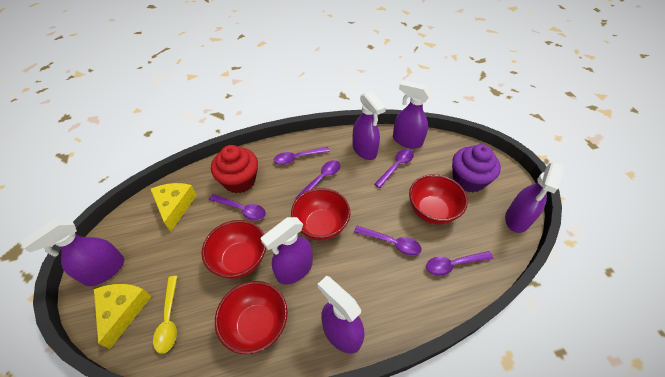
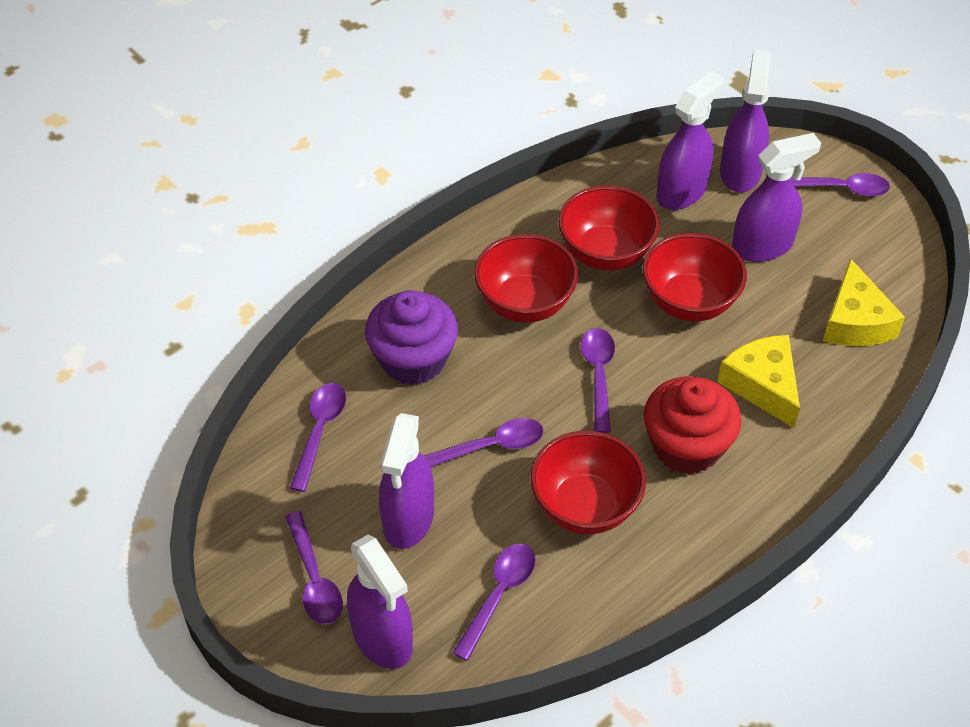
purple spray bottle: [21,218,124,286] [261,217,313,285] [317,276,364,354] [352,91,386,160] [393,80,431,149] [505,162,564,233] = 6 -> [347,535,413,669] [379,413,434,549] [656,71,724,210] [720,48,771,192] [732,133,821,262] = 5
yellow spoon: [153,276,177,354] = 1 -> none = 0

